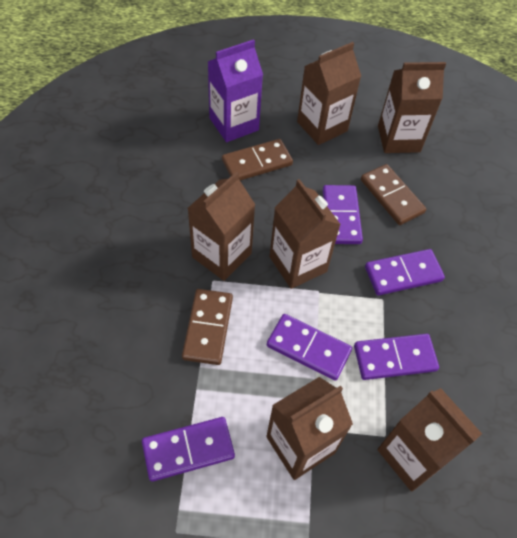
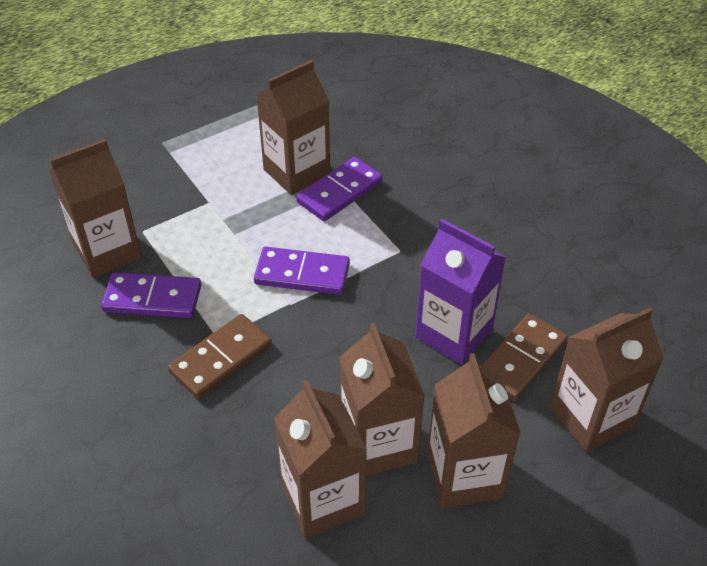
brown domino: [182,289,233,365] [222,139,293,181] [361,164,426,225] = 3 -> [168,314,272,399] [482,313,568,401] = 2
purple domino: [142,417,235,482] [267,314,352,381] [323,185,363,244] [354,334,439,380] [365,249,445,295] = 5 -> [101,272,201,318] [254,247,350,295] [296,157,382,221] = 3

